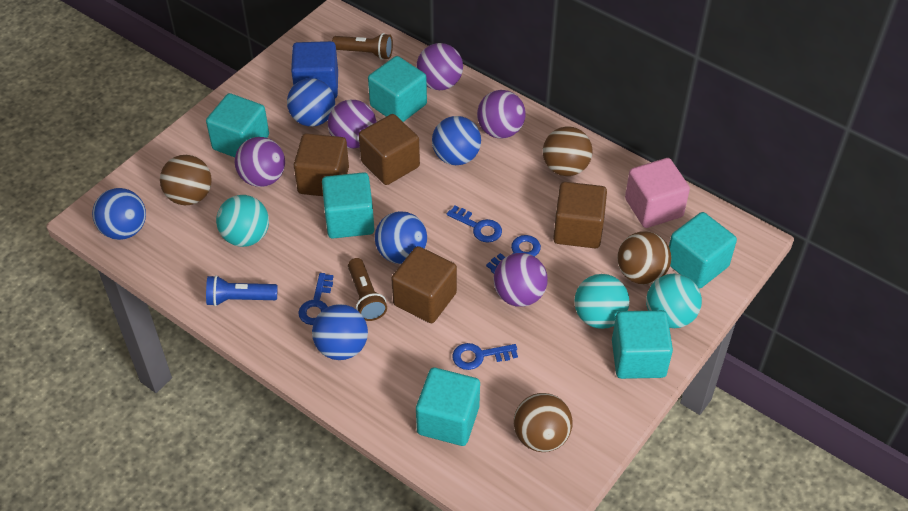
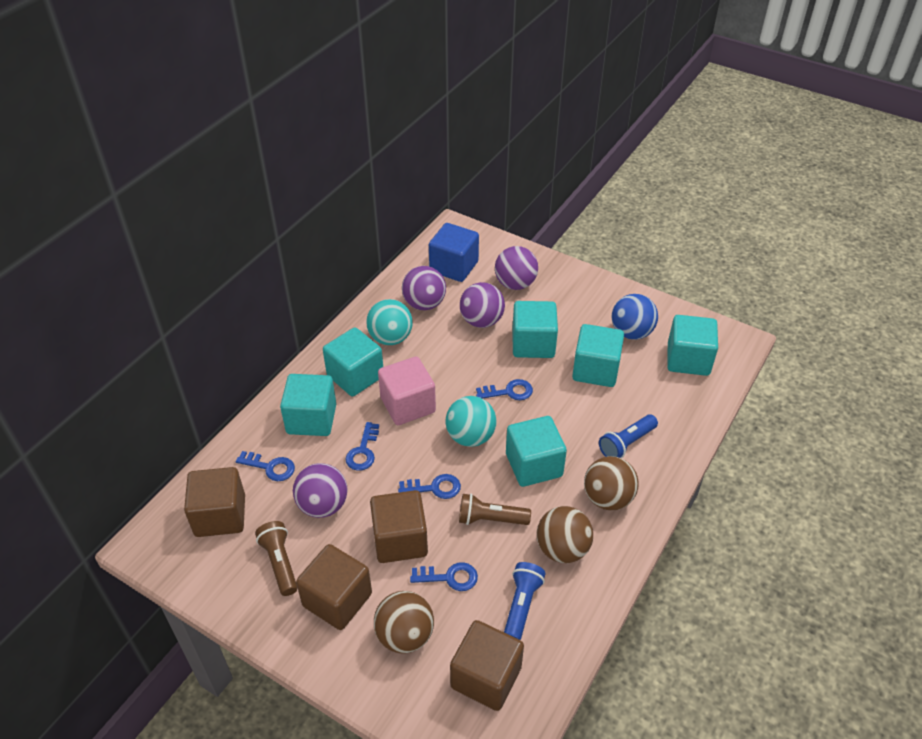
blue ball: [92,188,146,240] [287,78,335,127] [312,304,368,360] [375,211,427,264] [432,116,481,165] = 5 -> [612,294,658,340] = 1
blue flashlight: [206,275,278,306] = 1 -> [504,562,546,640] [599,414,658,458] = 2
blue key: [298,273,333,325] [447,206,502,243] [452,343,518,370] [486,235,541,274] = 4 -> [236,451,295,481] [345,422,379,471] [398,474,461,499] [410,562,478,591] [476,379,533,400] = 5
brown ball: [160,155,212,205] [514,393,573,452] [543,126,592,176] [617,232,671,285] = 4 -> [374,591,434,654] [537,506,593,563] [584,456,639,510] = 3
purple ball: [235,137,285,187] [328,100,376,148] [416,43,463,90] [477,90,526,138] [493,253,548,307] = 5 -> [293,463,348,518] [402,266,446,310] [460,282,505,328] [495,246,538,290] = 4
turquoise ball: [216,195,269,247] [574,274,629,329] [646,274,702,328] = 3 -> [366,299,413,345] [445,396,496,447] = 2

